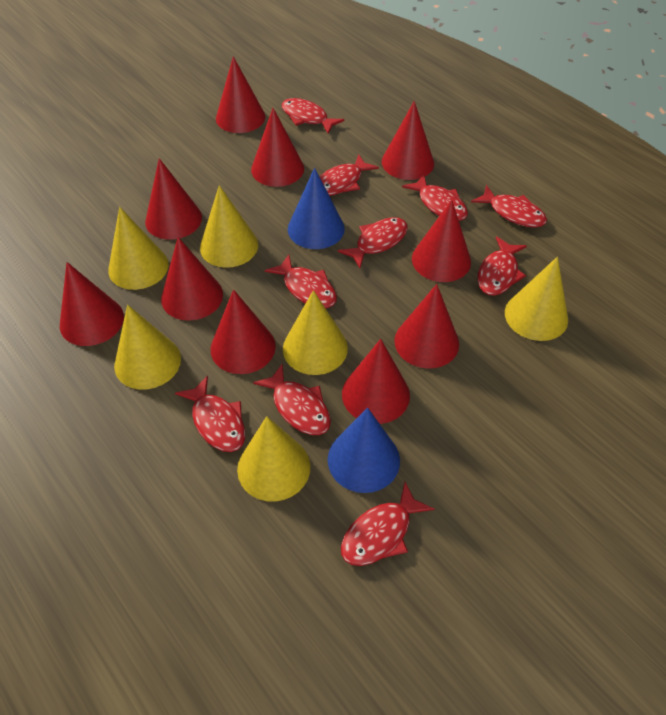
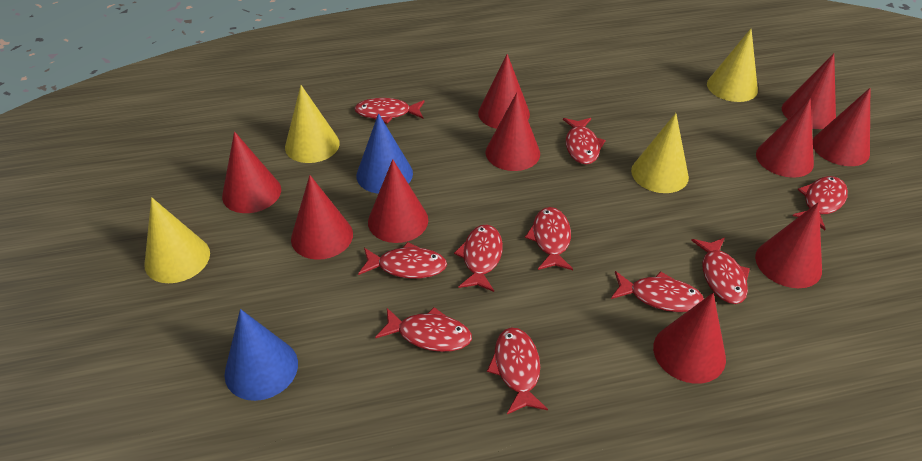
yellow cone: [108,207,169,290] [114,305,181,390] [200,185,258,268] [237,416,310,502] [283,290,348,375] [505,257,568,341] = 6 -> [144,197,210,283] [285,85,340,163] [631,113,689,193] [707,29,758,102] = 4

